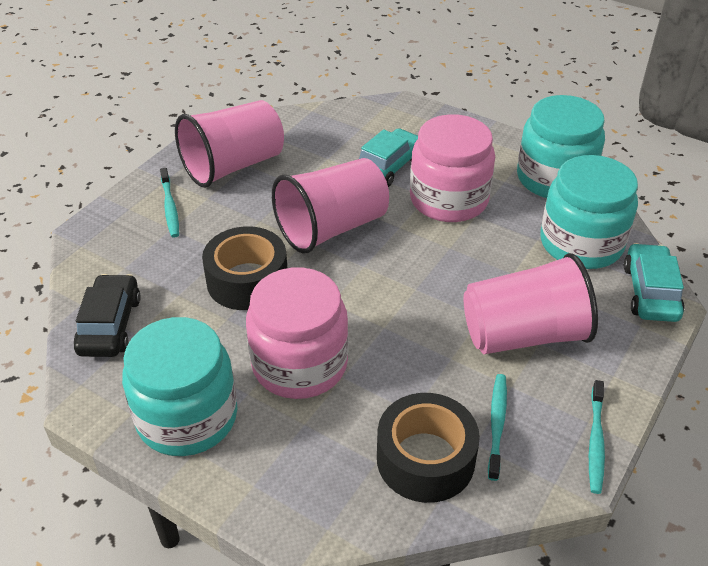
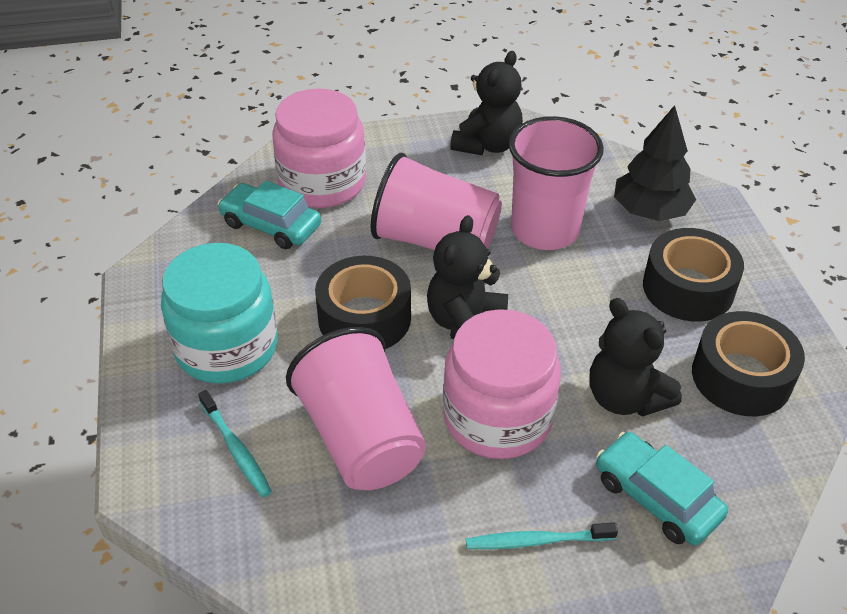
black car: [74,274,141,357] = 1 -> none = 0
black tape: [202,226,287,310] [377,393,480,503] = 2 -> [315,256,411,349] [643,228,744,322] [692,311,805,416] = 3
black teddy bear: none = 0 -> [427,215,508,340] [450,51,523,155] [590,298,682,417] = 3
black tree: none = 0 -> [614,105,696,221] = 1
turquoise jar: [122,317,238,456] [517,95,605,198] [540,155,638,269] = 3 -> [161,243,278,384] = 1
turquoise toothbrush: [160,168,179,238] [488,374,507,481] [589,380,605,494] = 3 -> [198,390,272,497] [466,523,618,549] = 2

